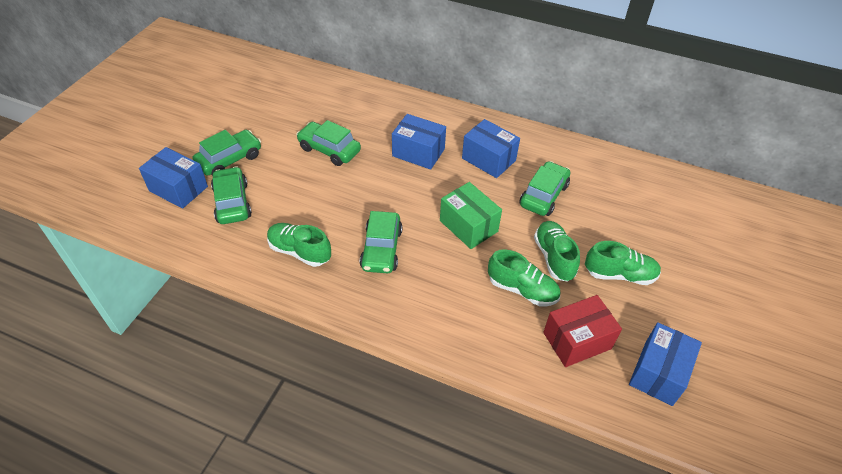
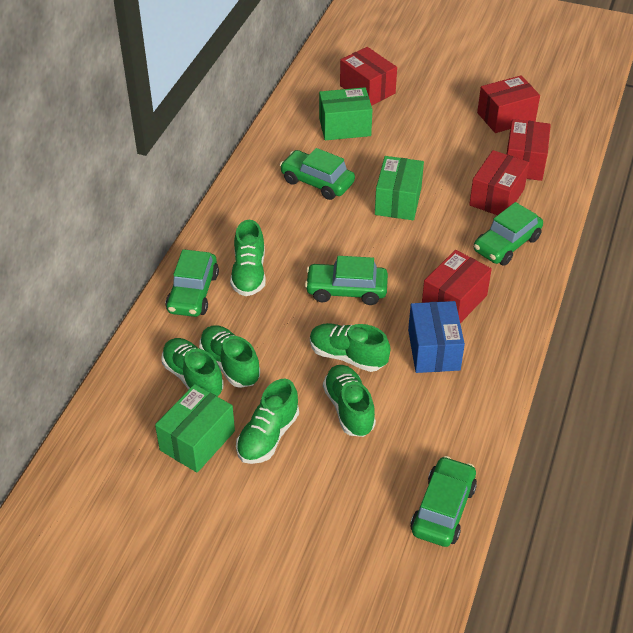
blue box: [139,147,208,209] [392,114,446,170] [462,119,520,178] [629,322,702,406] = 4 -> [408,301,465,373] = 1
green box: [440,182,502,249] = 1 -> [155,384,235,473] [319,87,373,140] [375,156,424,220] = 3
green shoe: [267,223,331,267] [488,249,560,306] [534,221,580,282] [585,241,661,285] = 4 -> [161,338,224,397] [199,325,260,388] [230,220,266,296] [236,379,299,464] [310,323,390,372] [323,365,376,437] = 6
red box: [543,295,622,367] = 1 -> [340,47,397,106] [422,250,492,323] [469,150,529,215] [477,75,540,133] [507,119,551,181] = 5

